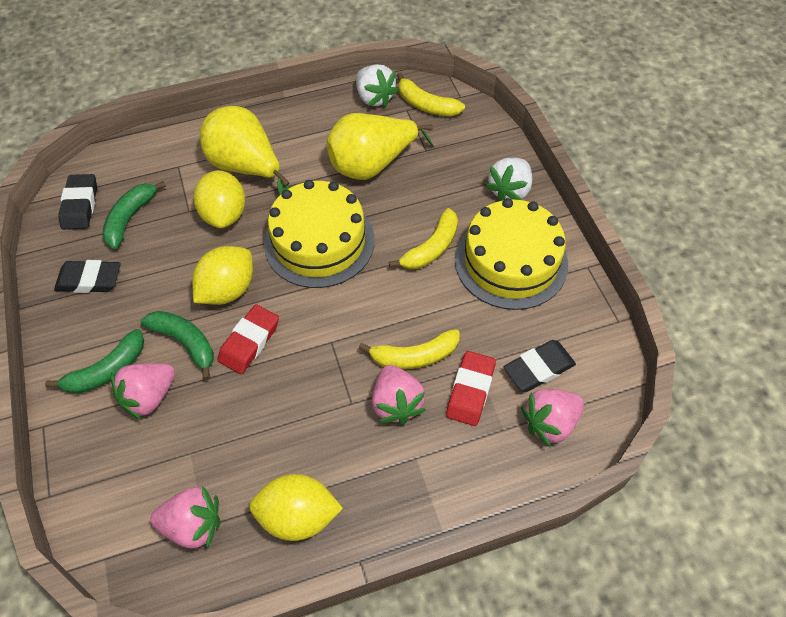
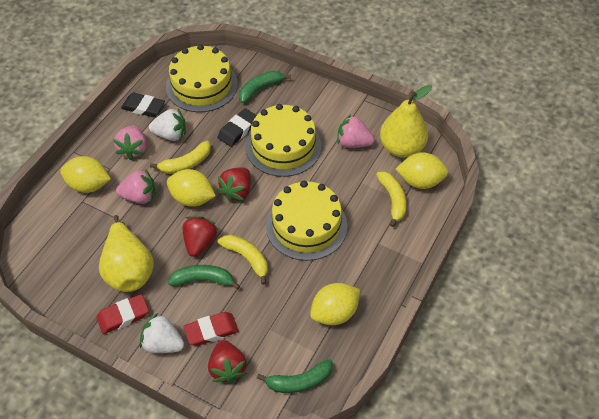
black eraser: [54,260,121,293] [58,174,97,230] [504,340,576,392] = 3 -> [121,93,165,117] [218,108,257,147] = 2
pink strawberry: [111,363,175,420] [150,486,220,549] [372,365,426,425] [521,389,584,448] = 4 -> [113,125,147,160] [116,169,155,204] [337,115,375,148] = 3
red strawberry: none = 0 -> [183,216,218,257] [208,340,247,384] [217,167,251,202] = 3
yellow cake: [264,180,375,288] [455,198,568,310] = 2 -> [166,44,238,112] [245,104,321,177] [266,181,347,261] = 3
yellow lemon: [192,246,253,305] [194,170,245,228] [249,474,343,541] = 3 -> [60,156,111,193] [167,169,216,207] [310,283,360,325] [396,152,448,189] = 4

